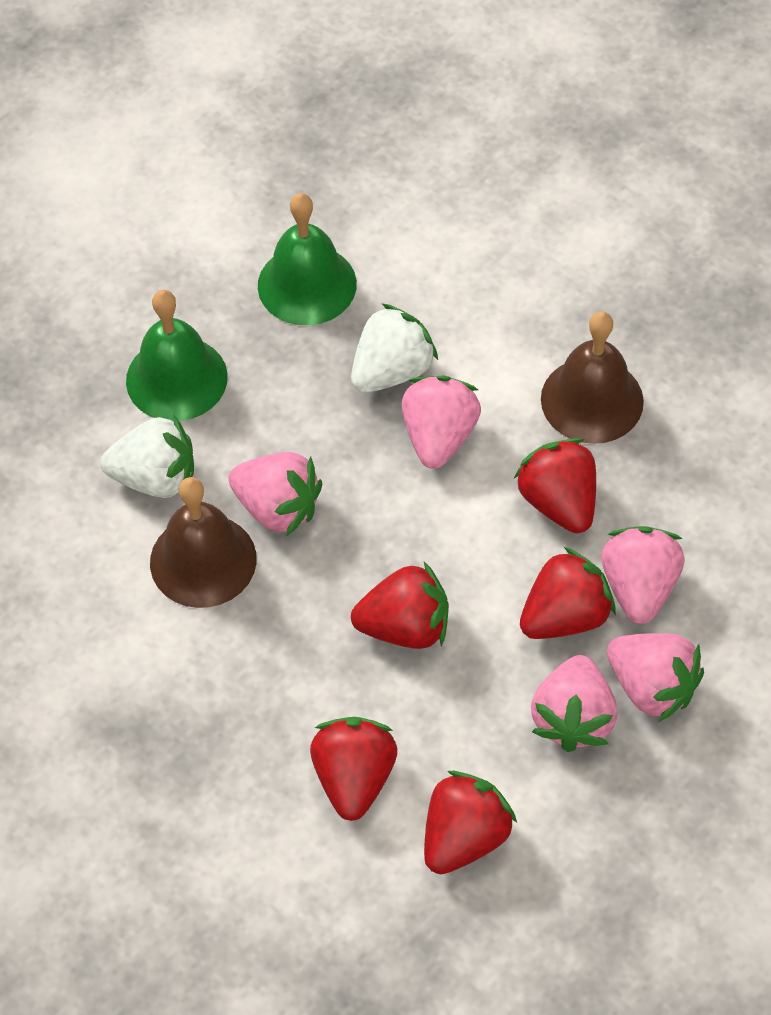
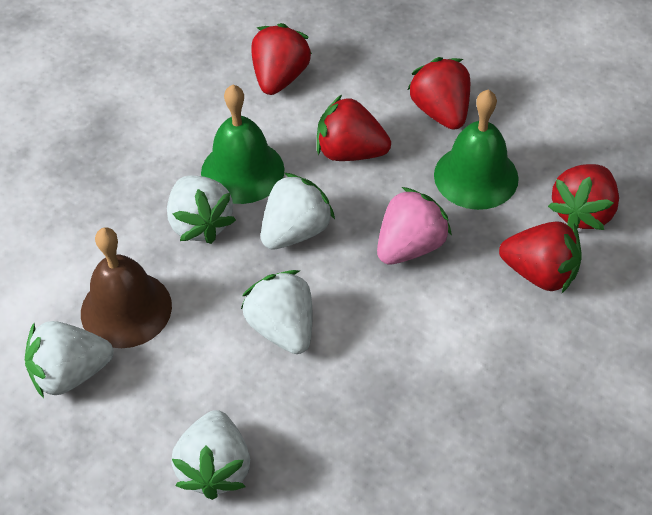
brown bell: [150,477,257,608] [541,311,644,444] = 2 -> [81,228,172,348] = 1
pink strawberry: [228,452,322,537] [401,376,481,469] [531,655,617,752] [601,526,685,624] [607,633,704,722] = 5 -> [377,187,452,265] = 1
white strawberry: [100,415,194,498] [351,303,438,393] = 2 -> [25,321,113,398] [167,175,236,244] [171,410,250,500] [241,270,313,354] [261,173,335,249] = 5

